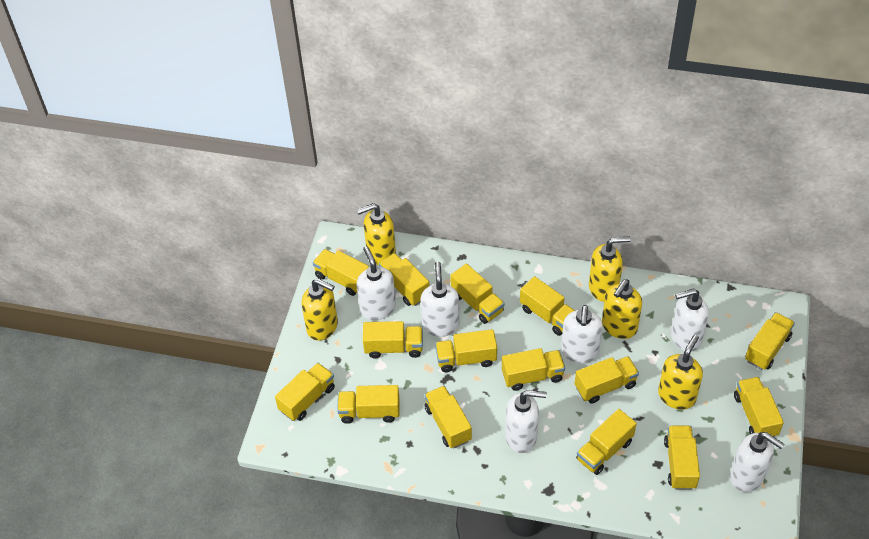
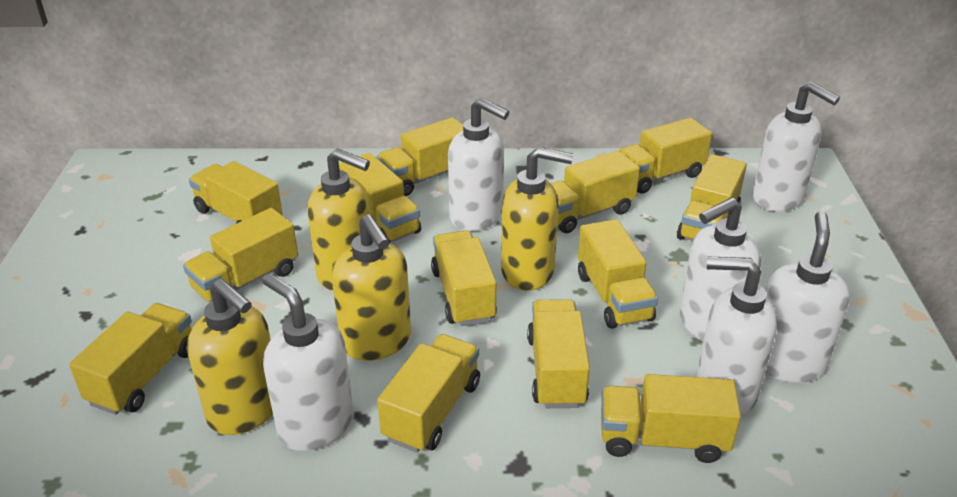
yellow soap dispenser: [302,278,338,341] [357,203,396,265] [589,236,631,302] [602,279,642,339] [658,335,703,410] = 5 -> [187,279,273,435] [307,148,370,291] [332,214,411,361] [501,147,573,291] = 4
yellow truck: [275,363,335,421] [313,249,369,296] [337,385,399,424] [363,321,423,359] [379,253,429,306] [424,386,472,448] [435,329,497,372] [450,264,504,324] [502,348,565,391] [520,276,575,336] [575,356,639,404] [576,409,637,475] [664,426,700,490] [734,377,784,437] [745,312,795,370] = 15 -> [69,303,192,415] [183,208,298,302] [189,161,282,224] [339,153,421,244] [377,117,463,196] [377,334,480,453] [431,231,497,326] [527,299,590,408] [551,151,640,233] [578,219,658,329] [601,374,741,463] [619,118,712,194] [677,154,747,241] = 13

